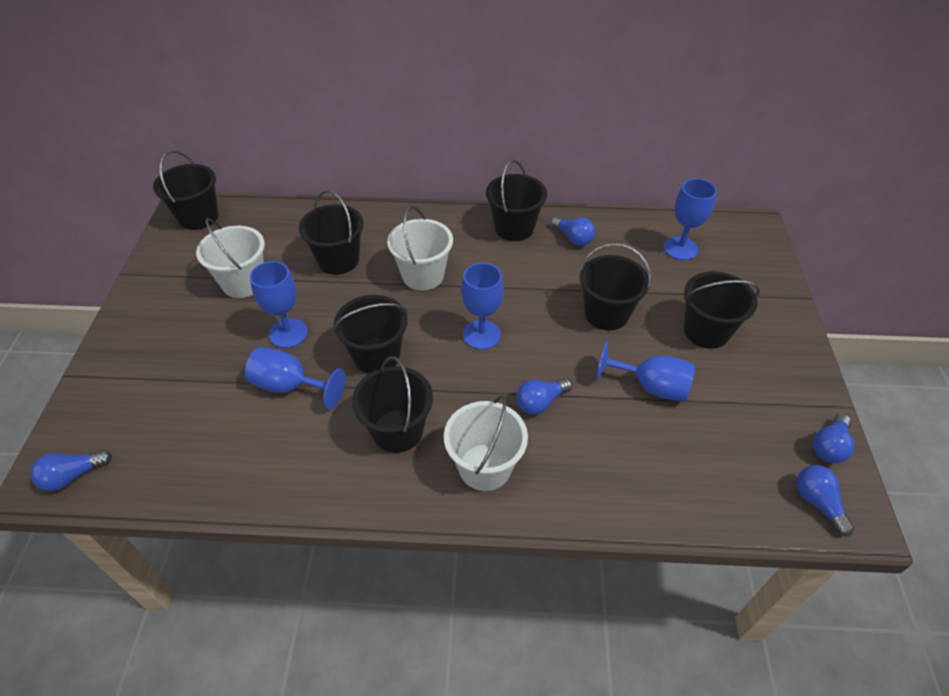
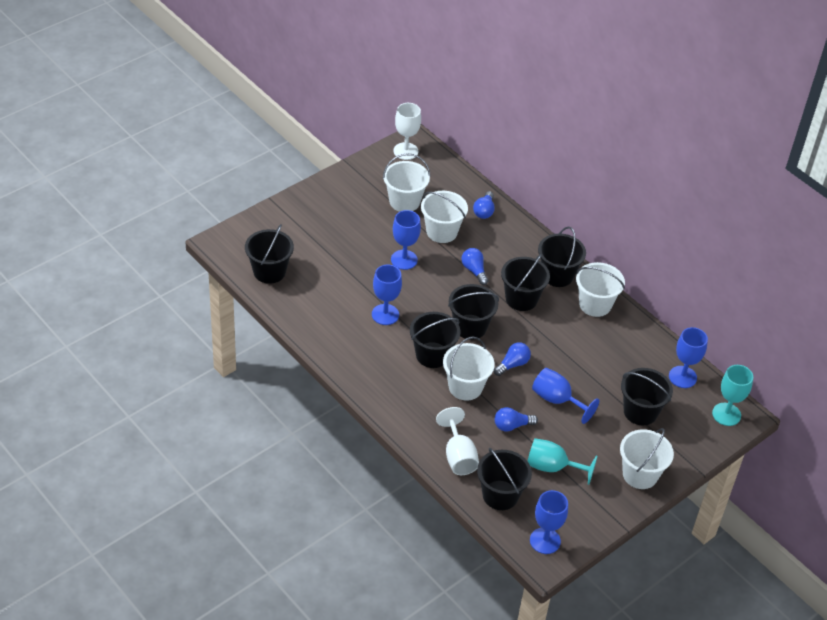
blue light bulb: [30,450,112,491] [516,378,572,414] [551,216,595,246] [796,465,854,536] [813,414,854,463] = 5 -> [461,248,488,285] [473,191,495,219] [494,342,531,376] [495,407,538,432] = 4
turquoise goblet: none = 0 -> [528,438,598,485] [712,365,753,426] = 2
white bucket: [196,218,265,298] [387,206,453,290] [444,395,528,491] = 3 -> [383,153,430,212] [421,191,468,243] [443,336,495,401] [576,262,625,317] [620,428,674,489] = 5
white goblet: none = 0 -> [393,103,421,160] [436,407,479,475] = 2

